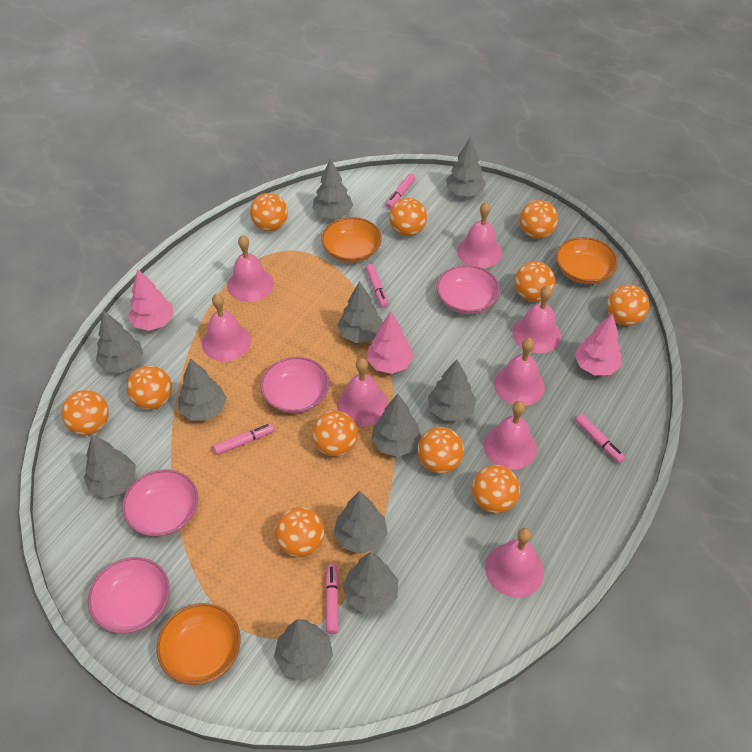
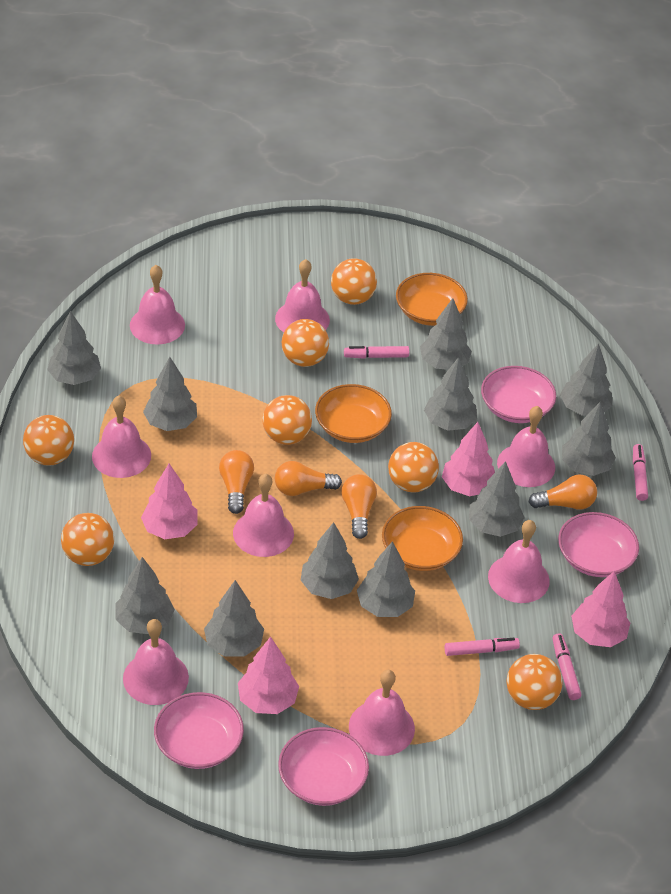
orange ball: [61,390,109,435] [126,366,172,410] [250,193,288,231] [275,507,325,557] [312,411,358,457] [389,198,427,236] [417,427,464,474] [472,465,520,513] [514,261,555,302] [519,200,558,239] [607,285,649,326] = 11 -> [23,415,74,466] [61,513,114,566] [262,395,312,445] [282,319,329,367] [331,258,377,305] [388,442,439,493] [506,654,563,710] = 7
orange light bulb: none = 0 -> [219,450,254,514] [275,461,342,496] [342,474,377,539] [529,474,597,510] = 4
pink marker: [213,423,274,455] [325,564,339,634] [366,264,388,308] [386,173,415,209] [575,414,625,463] = 5 -> [344,346,409,359] [445,638,520,656] [552,633,582,700] [633,444,648,501] = 4
pink tree: [128,269,173,331] [367,311,414,374] [575,313,622,375] = 3 -> [141,464,198,539] [238,636,299,714] [442,422,495,496] [571,571,630,647] = 4

